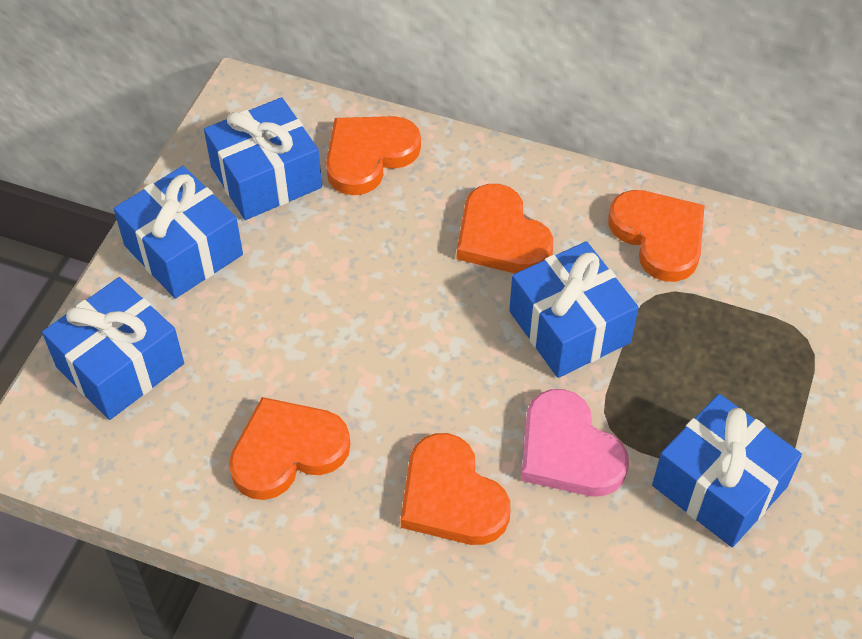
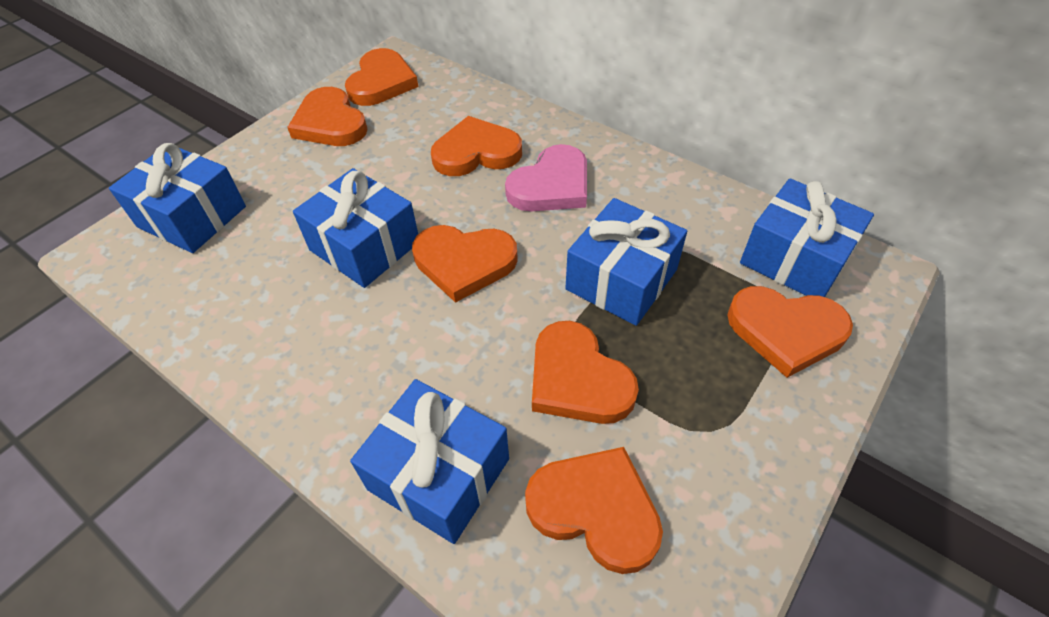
orange heart: [229,397,350,500] [326,116,421,195] [400,433,510,545] [457,184,553,273] [608,190,705,282] = 5 -> [287,87,368,146] [345,48,418,106] [412,225,518,303] [431,116,522,176] [525,447,663,574] [532,321,639,424] [727,286,853,378] = 7

